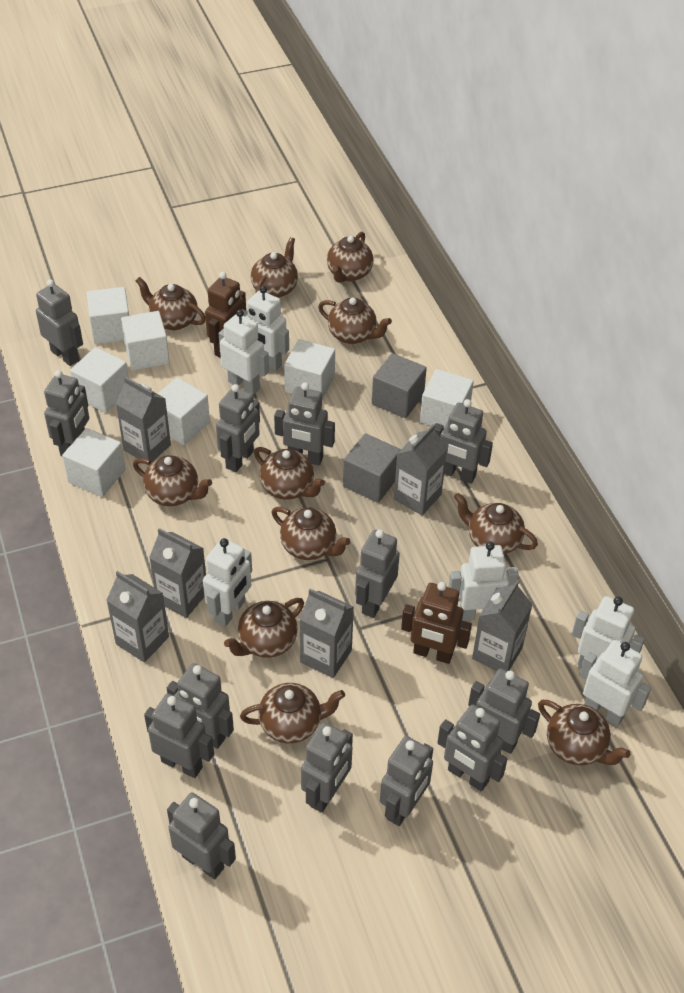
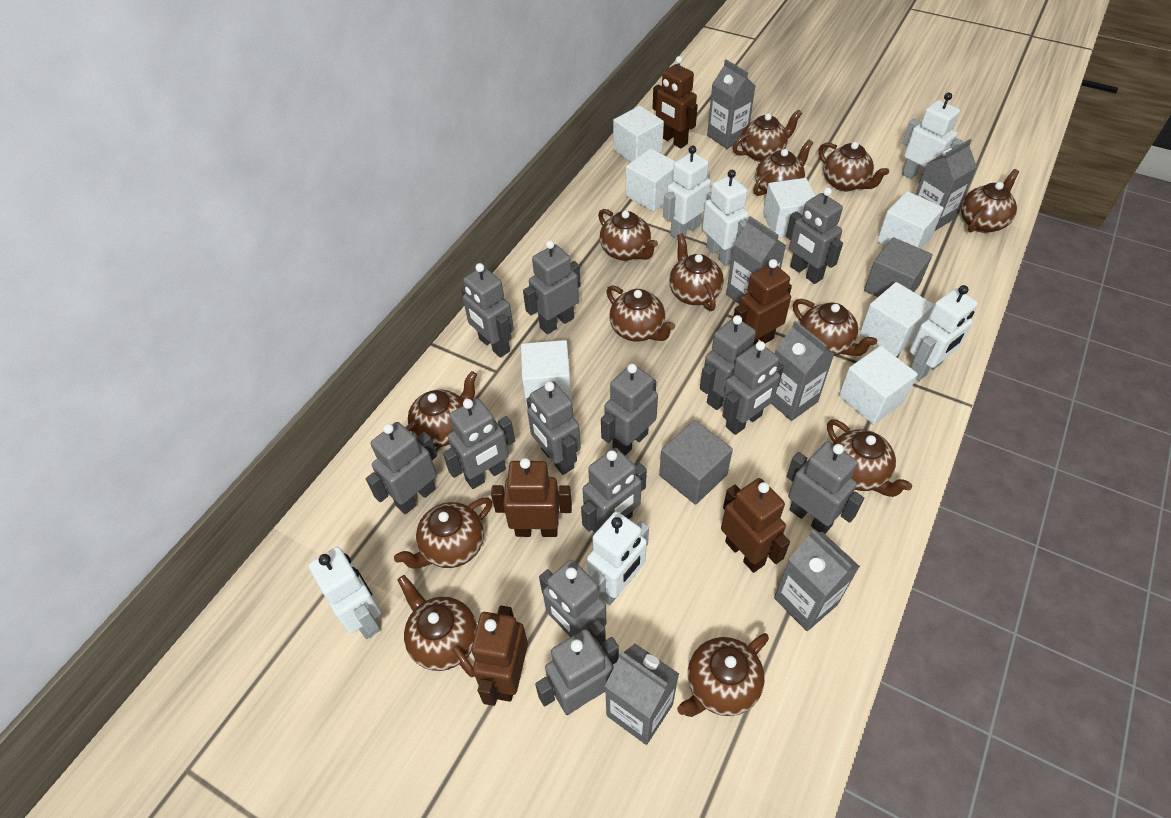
brown robot: [205,272,246,358] [401,582,472,664] = 2 -> [471,606,528,706] [491,458,572,537] [652,56,698,148] [721,478,790,573] [733,259,792,345] = 5
brown teapot: [133,455,212,506] [135,277,206,330] [224,598,304,658] [240,683,345,743] [251,237,298,298] [254,447,325,500] [272,507,351,560] [318,298,392,344] [327,231,373,283] [454,493,538,554] [538,700,631,765] = 11 -> [394,498,492,569] [397,575,477,677] [406,371,477,447] [598,209,658,261] [606,285,675,341] [669,233,724,311] [677,633,769,717] [733,110,802,162] [753,140,813,196] [793,299,877,356] [819,142,889,191] [827,419,912,497] [961,169,1019,233] = 13

